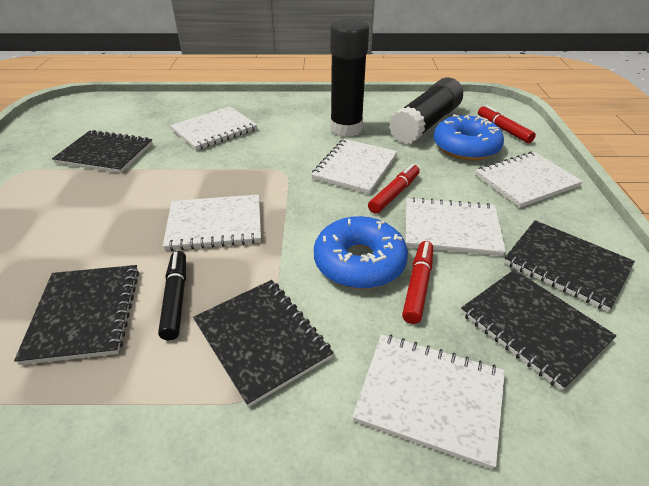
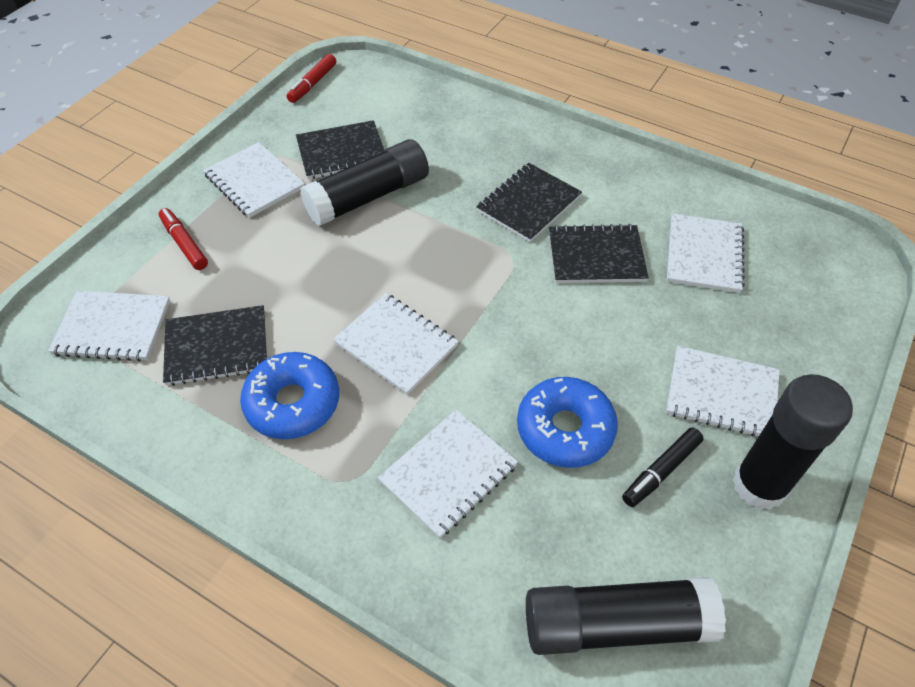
black glue stick: [330,19,369,137] [389,77,463,144] = 2 -> [300,139,429,226] [526,577,726,655] [733,374,853,510] = 3
black notebook: [14,265,139,365] [52,130,153,173] [193,280,333,407] [461,269,616,391] [504,220,635,312] = 5 -> [163,305,267,386] [296,120,385,179] [477,163,582,242] [549,224,649,283] = 4
red marker: [368,164,420,214] [402,241,433,324] [478,105,536,143] = 3 -> [159,208,208,270] [287,54,336,103] = 2

